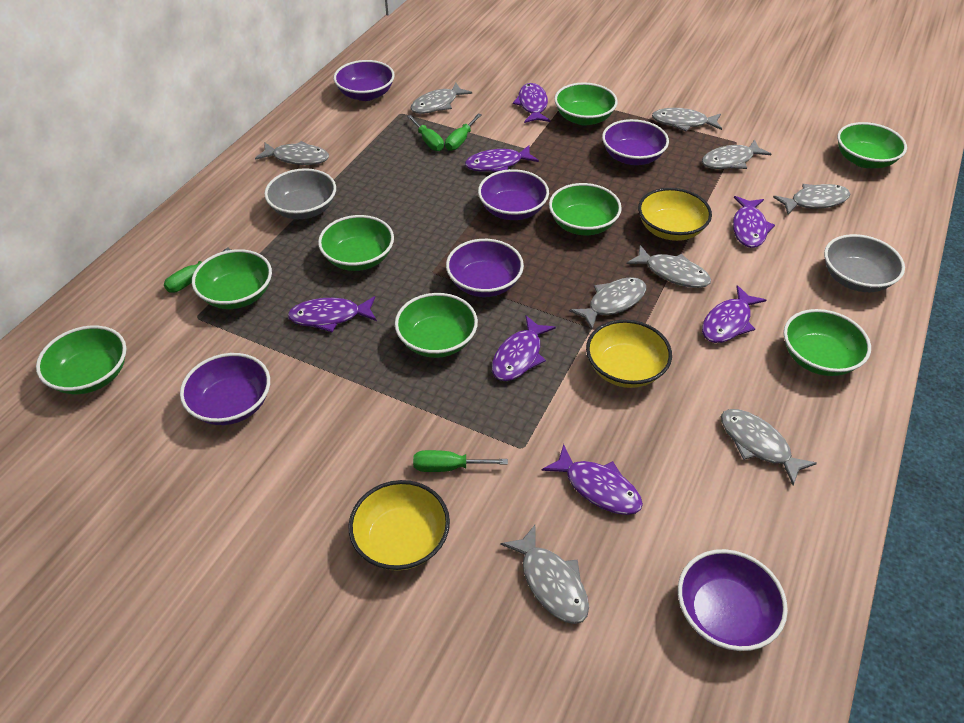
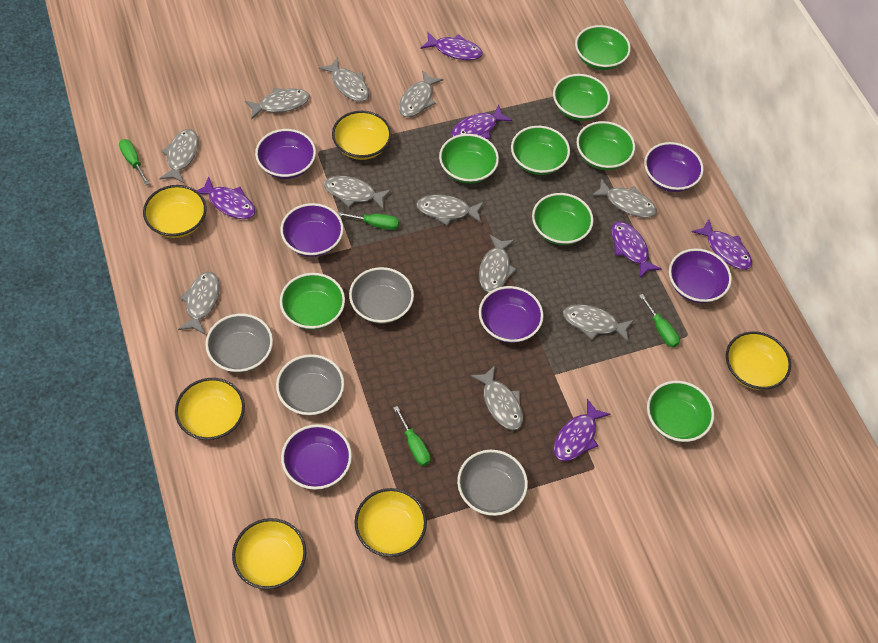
grey bowl: [264,168,336,219] [824,234,905,292] = 2 -> [205,314,273,373] [276,354,344,416] [349,267,414,324] [457,450,528,516] = 4
grey fish: [255,141,329,165] [410,83,472,114] [501,525,589,624] [569,277,646,329] [626,245,711,288] [652,108,722,132] [702,139,771,169] [721,409,817,485] [773,184,850,214] = 9 -> [159,129,198,184] [178,272,220,334] [245,88,310,120] [319,57,369,102] [324,176,391,210] [399,70,443,117] [416,195,484,225] [470,365,523,430] [479,235,517,293] [563,304,634,342] [591,178,657,218] = 11
purple fish: [288,296,377,332] [465,145,539,172] [492,315,556,381] [513,83,550,123] [542,444,643,515] [702,285,766,343] [733,196,775,248] = 7 -> [196,176,255,219] [421,32,483,60] [452,105,512,139] [554,399,611,461] [611,221,662,278] [692,219,752,270] = 6
yellow bowl: [349,480,450,571] [586,320,672,388] [638,188,712,241] = 3 -> [143,185,206,238] [175,378,245,440] [232,518,306,590] [332,111,392,160] [354,488,427,557] [726,331,791,390] = 6

